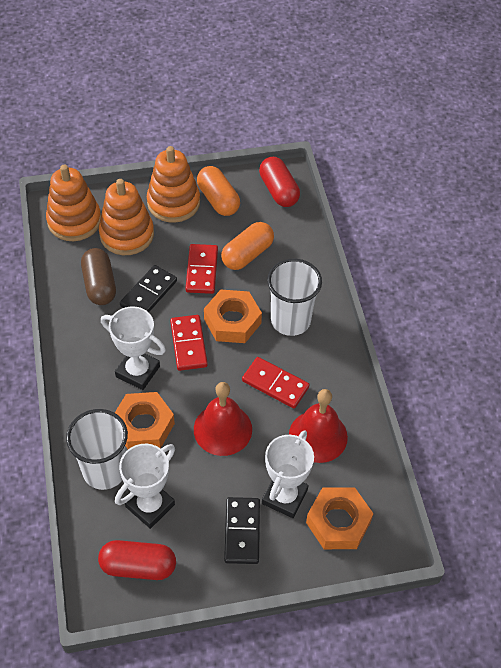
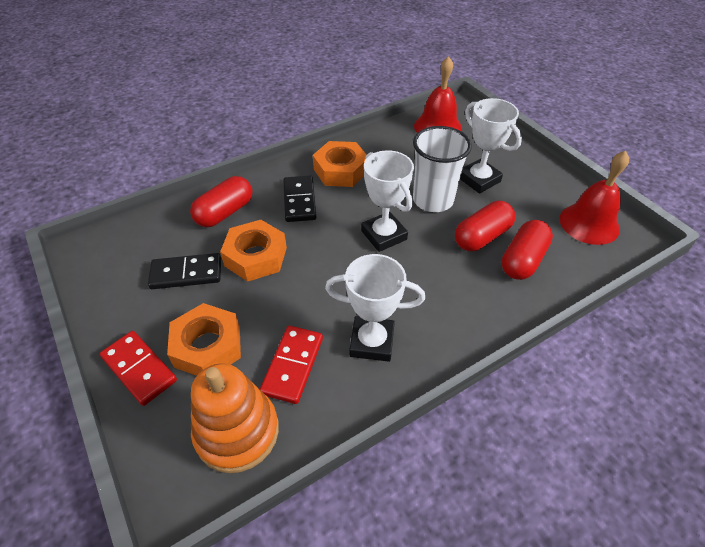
brown capsule: [81,248,116,305] = 1 -> none = 0
orange capsule: [197,166,240,216] [221,222,274,270] = 2 -> none = 0
orange stacking toy: [46,165,101,241] [99,179,154,255] [147,146,200,223] = 3 -> [191,363,279,473] = 1
red capsule: [98,540,176,580] [259,157,300,207] = 2 -> [190,176,252,227] [455,201,516,251] [502,220,553,280] = 3
red domino: [170,315,208,371] [186,244,218,294] [242,357,309,408] = 3 -> [99,331,177,406] [260,326,323,404] = 2
white cup: [66,409,128,490] [267,259,322,336] = 2 -> [413,126,472,212] = 1

